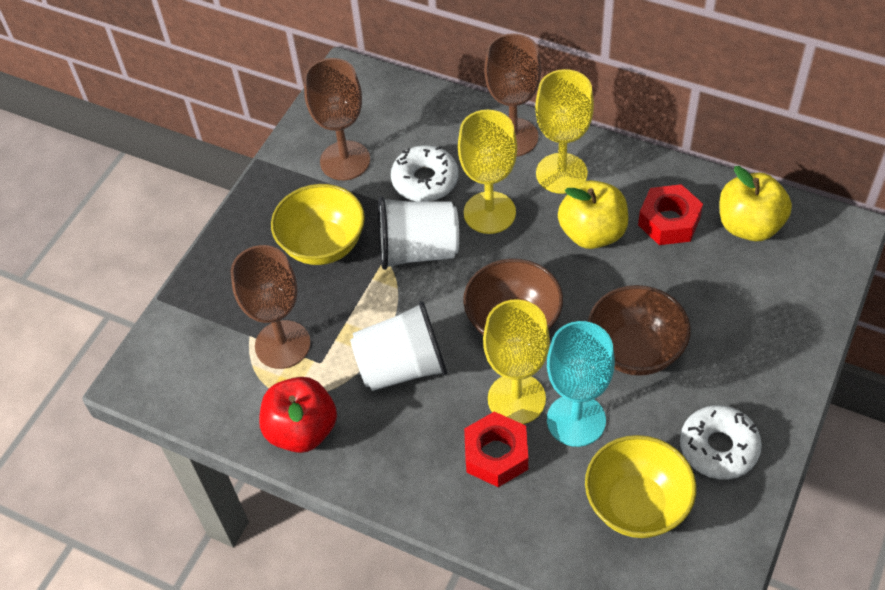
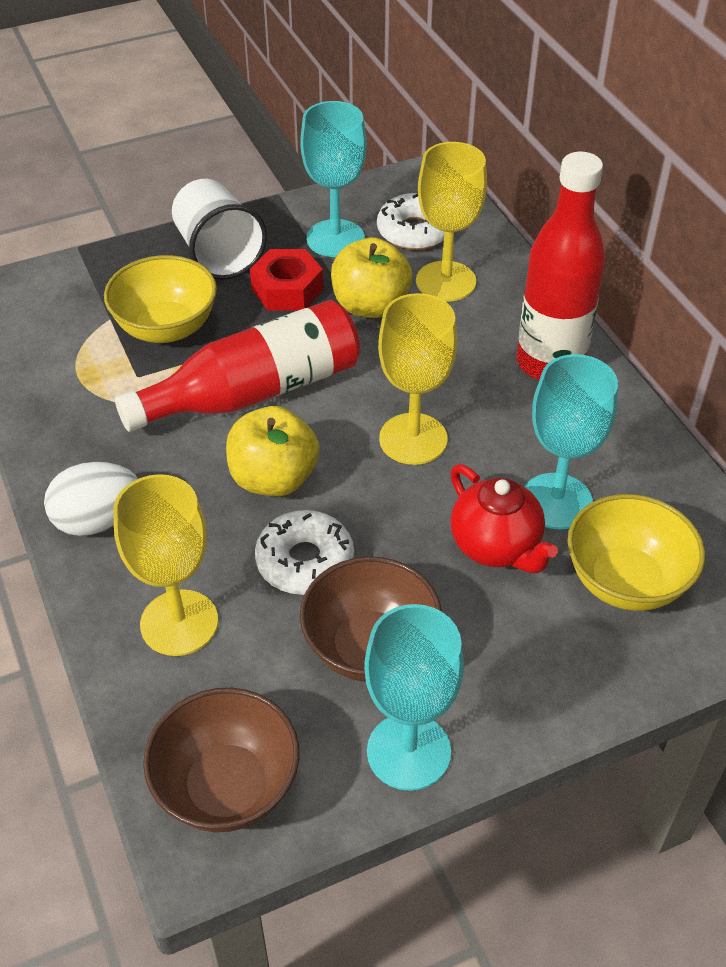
brown goblet: [231,245,311,369] [304,58,370,180] [484,33,541,157] = 3 -> none = 0
red apple: [259,377,337,453] = 1 -> none = 0
red bottle: none = 0 -> [115,300,360,432] [516,152,605,380] = 2
red nut: [464,411,528,487] [638,184,703,245] = 2 -> [250,249,323,311] = 1
red teapot: none = 0 -> [450,464,558,573] = 1
turquoise goblet: [547,321,615,447] = 1 -> [300,101,367,257] [364,604,464,791] [524,354,618,530] = 3
white cup: [350,301,447,391] [378,196,459,270] = 2 -> [172,179,267,280] = 1
white egg: none = 0 -> [44,462,138,536] = 1

